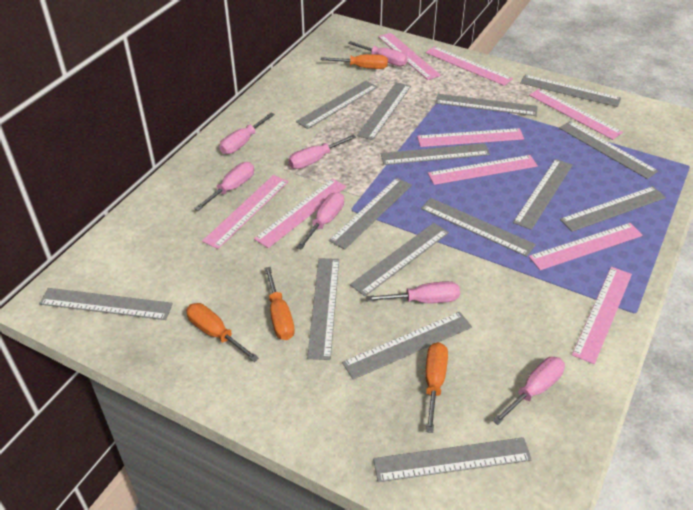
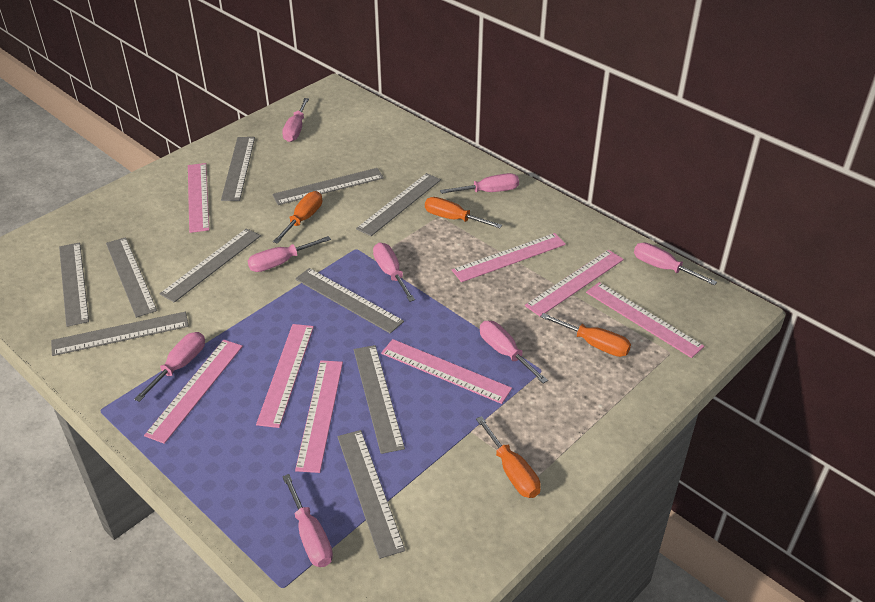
grey ruler: [39,288,173,320] [296,81,378,129] [307,258,339,360] [329,178,412,249] [342,312,472,380] [350,223,449,296] [357,82,411,140] [373,437,532,482] [381,143,490,165] [421,198,536,257] [436,94,538,116] [513,159,573,230] [520,75,621,107] [559,121,658,179] [560,186,666,232] = 15 -> [51,312,189,356] [59,242,89,327] [106,237,157,318] [159,228,261,303] [221,137,255,201] [272,168,384,205] [295,268,404,334] [337,430,405,559] [354,345,405,454] [356,173,441,236] = 10
pink ruler: [202,175,288,249] [254,179,346,248] [378,33,441,80] [417,128,524,147] [426,46,513,86] [428,155,538,185] [529,89,623,140] [529,223,643,270] [572,267,632,364] = 9 -> [144,340,243,444] [188,163,209,233] [256,324,314,428] [295,360,343,473] [381,339,512,404] [452,233,566,282] [525,250,624,316] [586,282,705,358] = 8
pink screwdriver: [194,162,254,211] [219,113,275,154] [288,135,356,169] [296,192,344,250] [348,41,408,66] [366,281,460,303] [492,357,565,425] = 7 -> [134,332,205,402] [248,236,331,272] [282,98,309,142] [282,474,333,567] [373,243,415,302] [440,173,519,194] [480,321,548,384] [634,242,717,286] = 8

